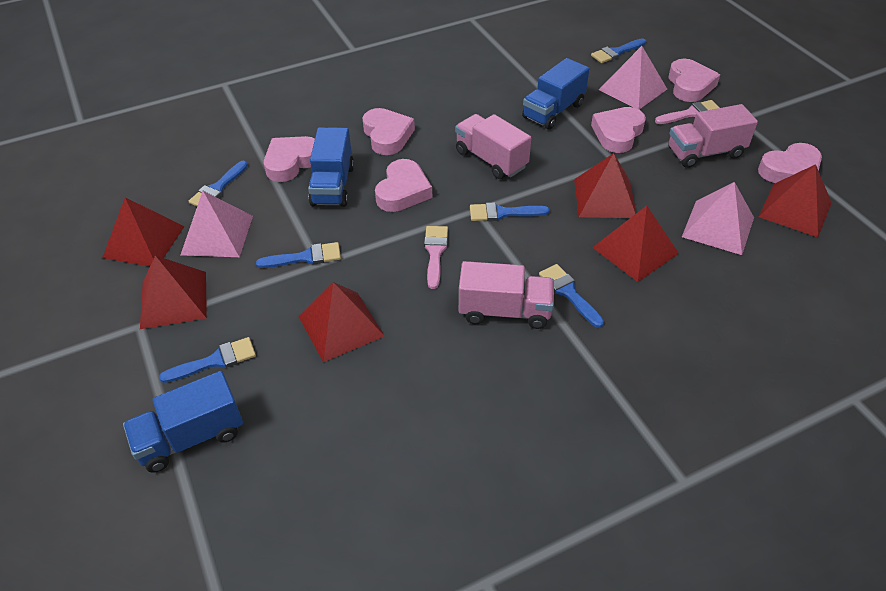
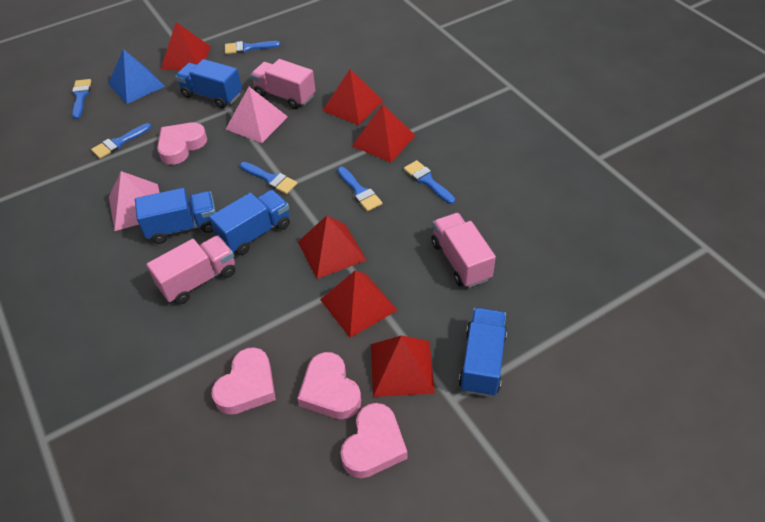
blue pyramid: none = 0 -> [108,49,165,104] = 1
blue truck: [123,371,243,473] [308,127,354,207] [522,58,590,129] = 3 -> [135,188,216,244] [176,59,242,108] [209,190,290,255] [459,308,507,397] = 4
pink brush: [424,226,448,289] [655,100,720,124] = 2 -> none = 0
pink heart: [264,136,315,182] [362,108,415,155] [375,159,432,212] [591,107,646,153] [669,59,720,102] [758,143,822,183] = 6 -> [157,123,207,165] [212,347,276,415] [297,352,361,419] [340,403,407,478] = 4
pink pyramid: [180,191,253,257] [599,46,667,110] [682,182,754,255] = 3 -> [109,171,160,231] [226,87,288,143] = 2

